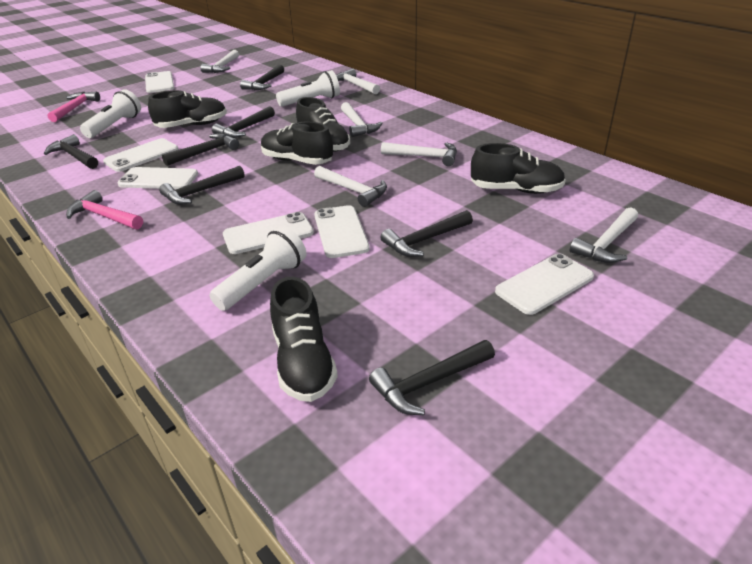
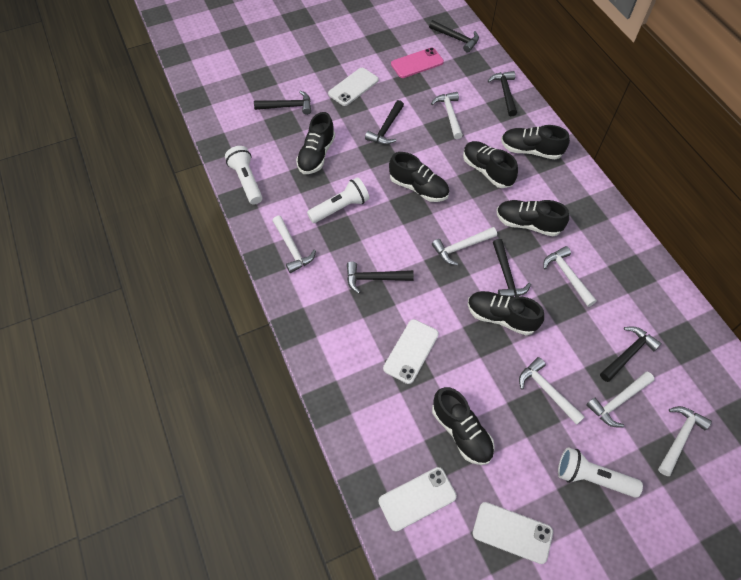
black shoe: [148,90,227,128] [261,122,333,165] [270,277,338,402] [296,97,350,152] [471,143,566,194] = 5 -> [296,112,335,174] [389,152,449,202] [432,387,495,465] [463,141,518,188] [468,291,544,335] [497,200,569,236] [501,125,570,159] = 7
pink hammer: [47,92,100,122] [66,190,143,229] = 2 -> none = 0
pink phone: none = 0 -> [391,47,444,78] = 1
white hammer: [200,50,239,73] [314,166,387,207] [336,69,380,94] [341,102,382,137] [381,142,457,166] [570,207,638,263] = 6 -> [273,216,316,273] [431,92,463,139] [432,227,497,266] [519,357,585,425] [543,246,597,307] [586,371,655,427] [658,406,712,476] = 7
white phone: [103,138,178,172] [117,167,198,189] [145,71,174,93] [223,212,314,254] [314,205,370,258] [495,254,594,315] = 6 -> [328,68,379,106] [379,467,457,532] [383,319,439,384] [473,502,553,564] = 4

